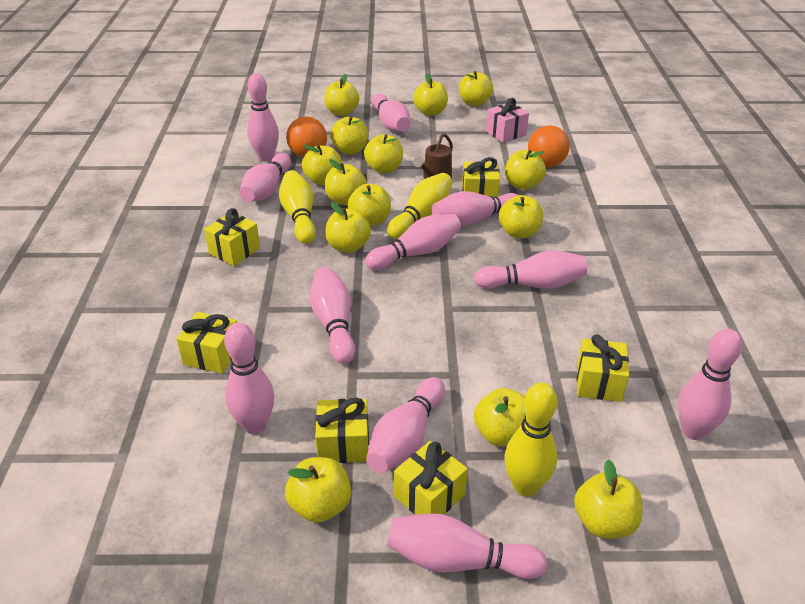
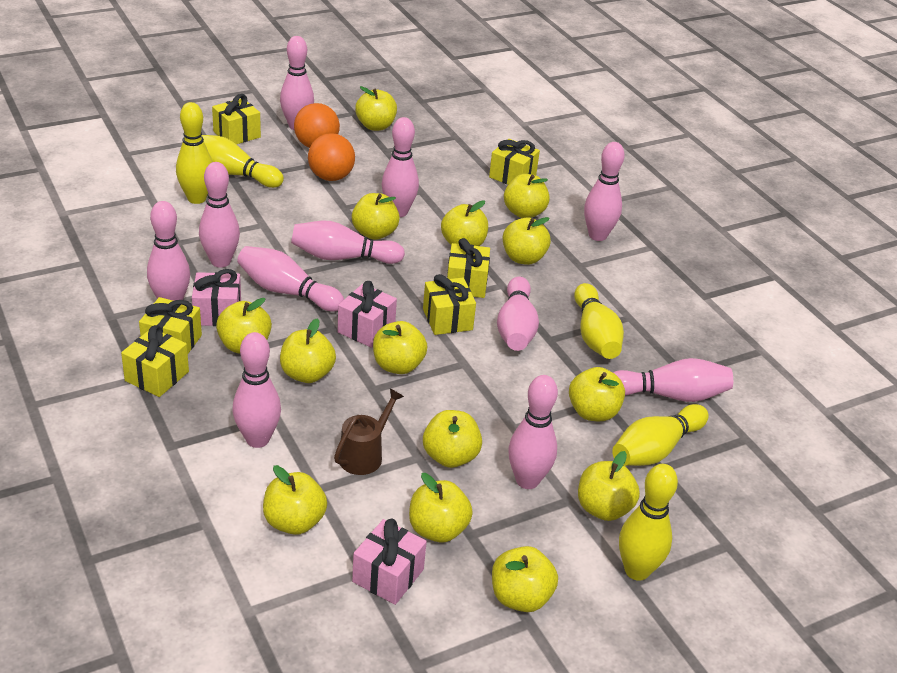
pink gift: [486,98,529,143] = 1 -> [192,269,241,326] [338,281,397,348] [352,519,427,605] = 3
yellow bowling pin: [279,170,316,244] [387,173,453,239] [504,382,557,497] = 3 -> [176,102,213,204] [202,135,284,188] [574,283,624,359] [612,404,709,466] [619,464,678,581] = 5

